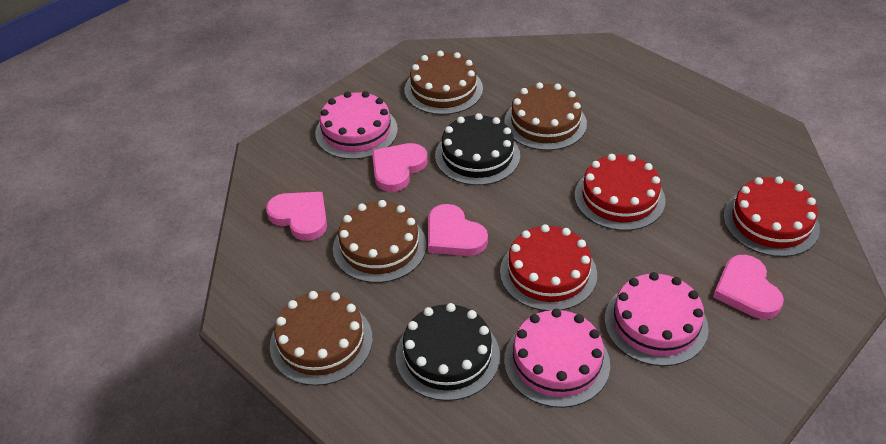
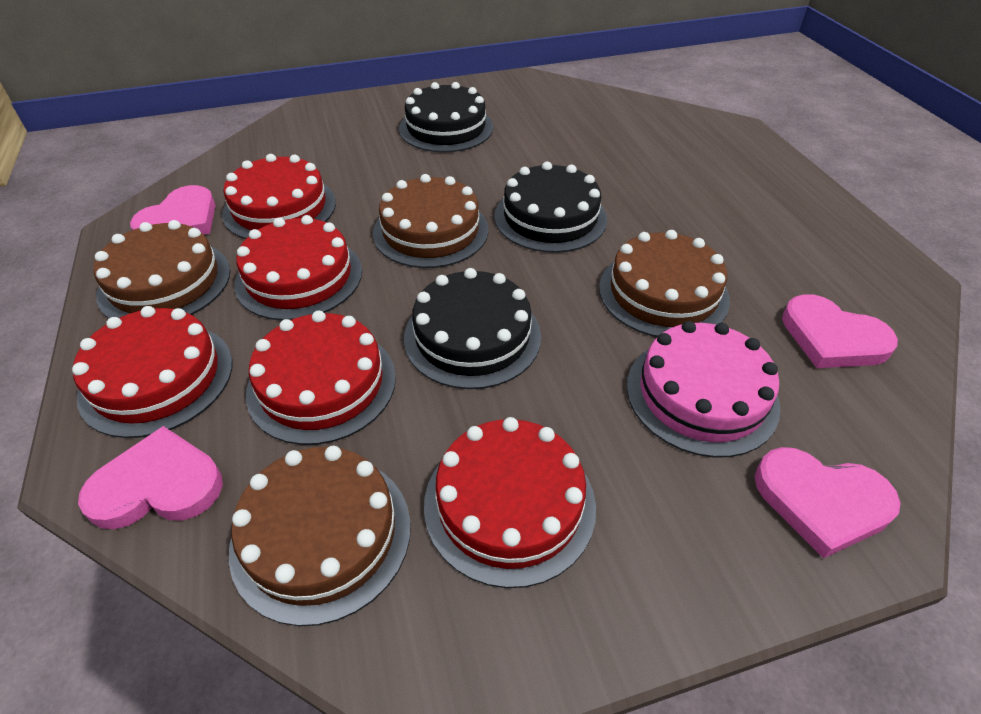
black cake: [396,303,500,401] [435,113,520,185] = 2 -> [399,82,493,152] [404,268,541,389] [494,162,607,253] = 3
pink cake: [315,91,398,159] [504,309,610,408] [605,272,709,366] = 3 -> [627,321,781,458] = 1
red cake: [500,224,597,311] [574,154,666,231] [723,176,820,257] = 3 -> [72,306,232,438] [222,154,336,239] [234,215,362,320] [246,311,396,445] [424,417,596,588] = 5

